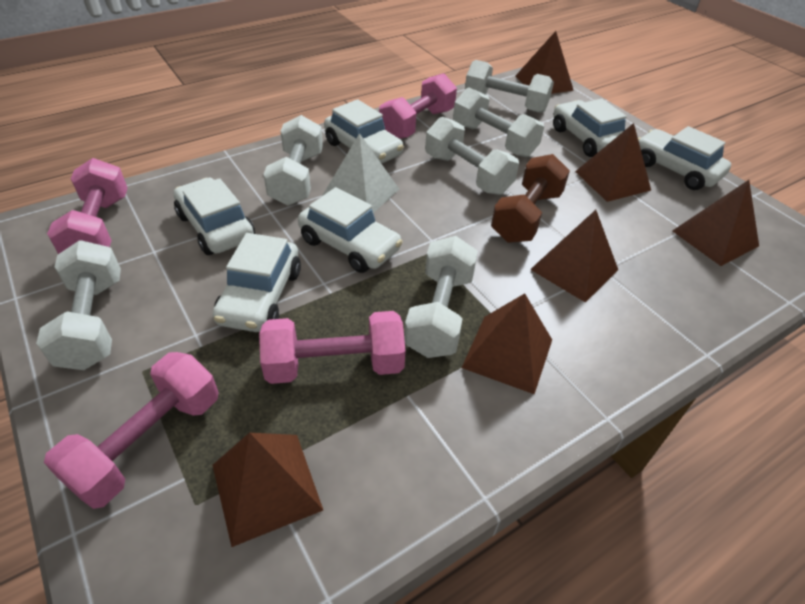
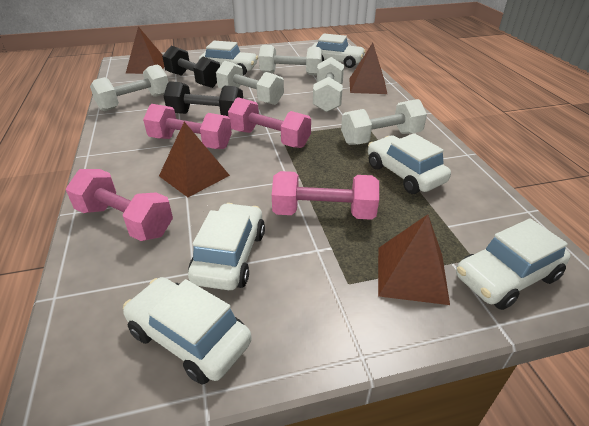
black dumbbell: none = 0 -> [162,45,220,88] [164,81,243,116] = 2
brown dumbbell: [491,154,570,243] = 1 -> none = 0
brown pyramid: [212,433,323,547] [462,293,552,394] [515,31,574,94] [530,210,618,303] [575,123,651,202] [672,180,759,266] = 6 -> [126,26,164,74] [159,122,230,197] [349,43,387,94] [378,214,450,305] = 4
white dumbbell: [36,240,121,370] [263,115,323,206] [404,236,478,358] [425,117,519,195] [453,88,544,157] [465,60,554,113] = 6 -> [90,64,168,111] [216,61,284,105] [259,45,322,75] [313,57,344,112] [341,99,427,145] = 5
white pyramid: [322,133,399,213] = 1 -> none = 0

